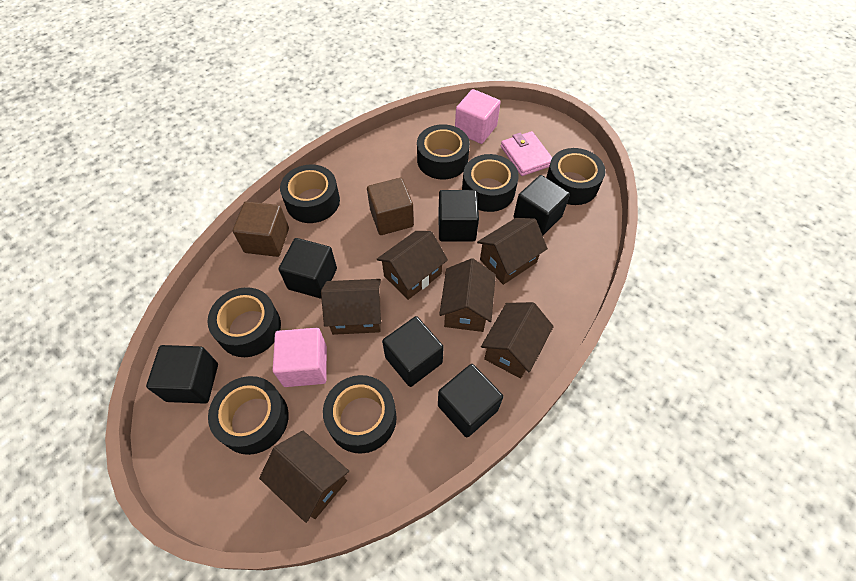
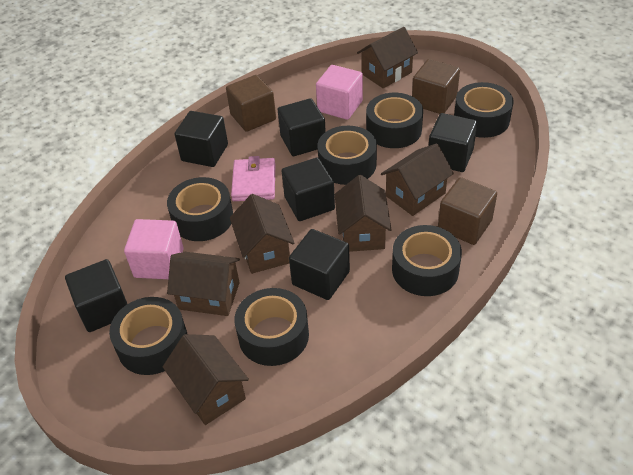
brown cube: [233,201,289,257] [367,178,414,235] = 2 -> [226,75,276,132] [412,59,460,114] [438,177,497,245] = 3

